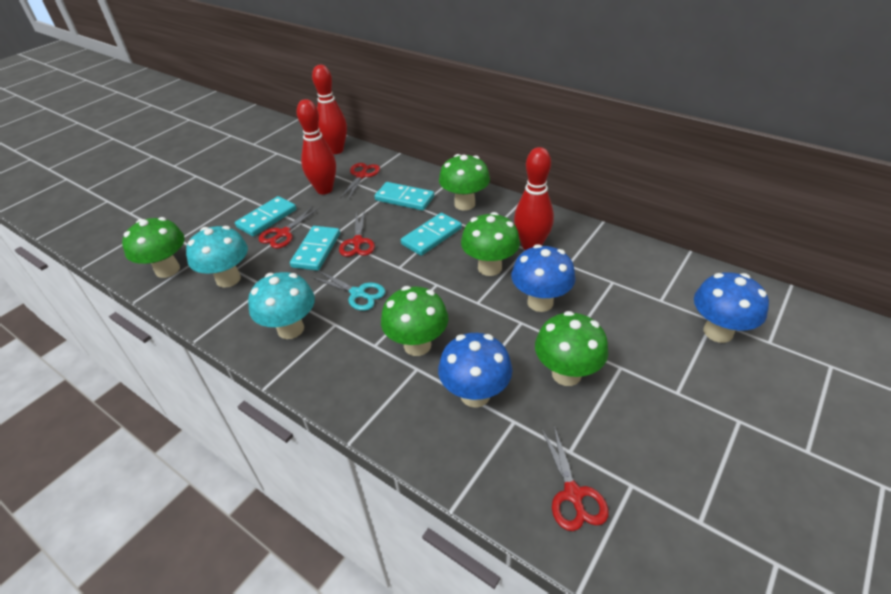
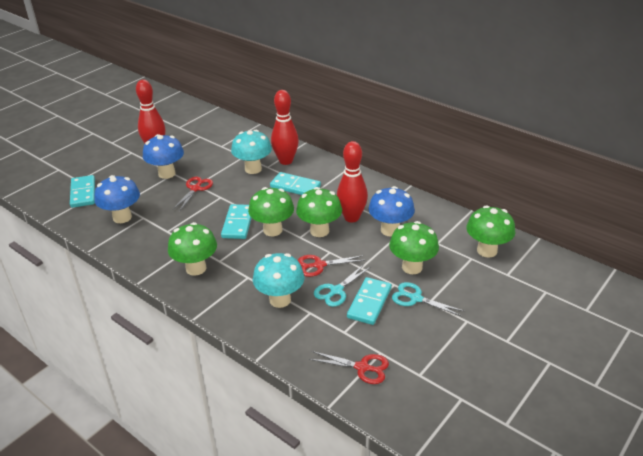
red scissors: [259,206,319,249] [339,210,375,257] [340,163,380,200] [541,426,609,531] = 4 -> [173,177,213,212] [298,255,365,277] [309,351,389,384] = 3
turquoise scissors: [311,271,386,311] = 1 -> [314,264,371,307] [392,282,464,317] = 2

